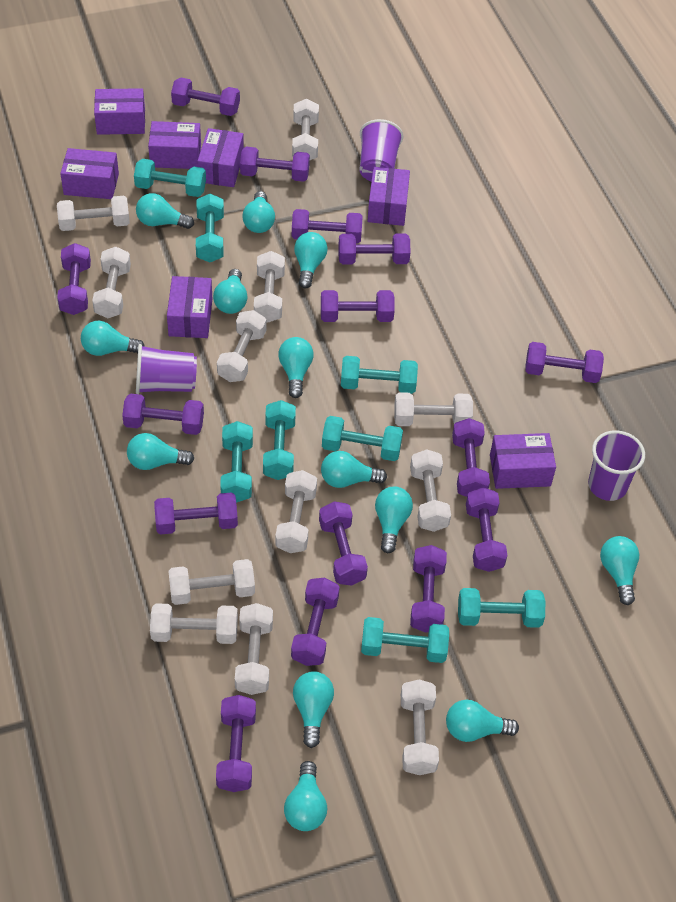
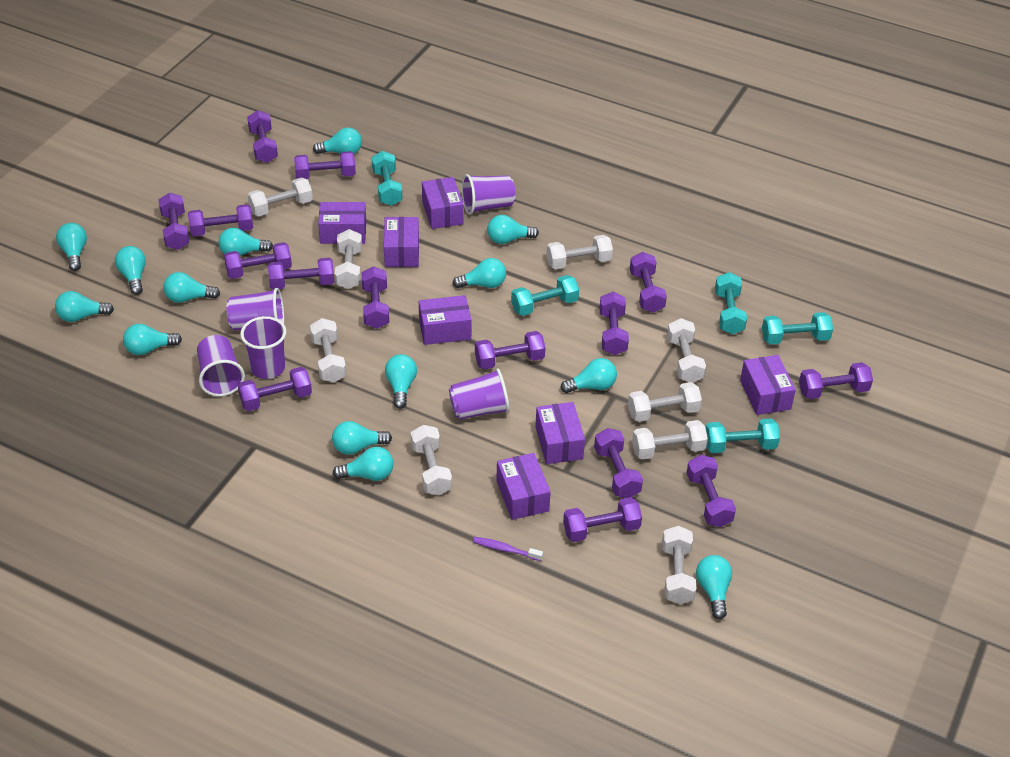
purple cup: [136,344,197,394] [359,119,403,181] [588,430,645,501] = 3 -> [197,335,245,397] [227,288,284,331] [240,316,286,379] [449,368,510,420] [462,174,515,215] = 5
purple toothbrush: none = 0 -> [473,537,543,561] = 1
turquoise dumbbell: [134,159,206,197] [196,194,224,262] [220,421,253,503] [263,400,296,480] [322,416,403,461] [341,356,418,394] [361,617,449,663] [458,588,545,628] = 8 -> [372,151,403,206] [511,275,579,316] [705,418,780,453] [715,272,747,334] [762,312,833,344] = 5
turquoise light bulb: [81,321,145,356] [127,433,194,470] [136,193,194,229] [213,269,248,314] [243,191,275,233] [278,337,314,398] [284,761,327,831] [293,671,334,748] [294,232,328,289] [321,451,387,488] [375,486,413,554] [446,700,519,742] [600,536,639,605] = 13 -> [55,291,114,322] [56,223,87,271] [115,246,146,295] [123,324,182,355] [163,272,220,303] [218,228,273,256] [313,127,362,154] [332,421,392,455] [333,447,394,481] [385,354,417,409] [452,258,506,288] [487,215,539,244] [561,358,617,393] [696,555,732,619] = 14
white dumbbell: [57,196,130,231] [92,247,131,318] [150,603,238,644] [168,559,255,605] [217,310,266,382] [235,603,273,695] [254,251,285,323] [275,470,317,553] [292,99,319,160] [394,392,473,426] [401,679,439,775] [410,449,451,532] = 12 -> [248,177,313,216] [310,318,346,383] [335,229,362,289] [411,425,452,495] [546,235,613,269] [628,382,702,422] [632,420,708,460] [662,526,697,604] [667,318,706,383] = 9

